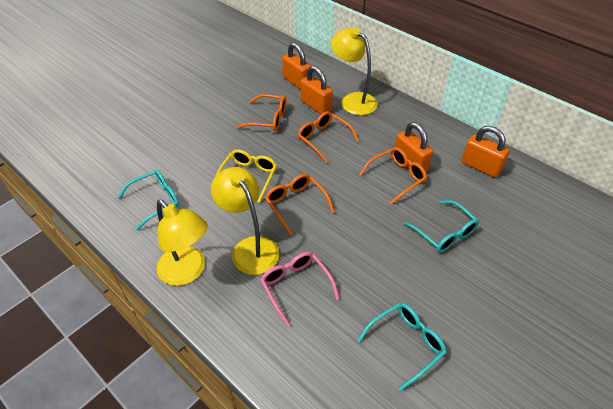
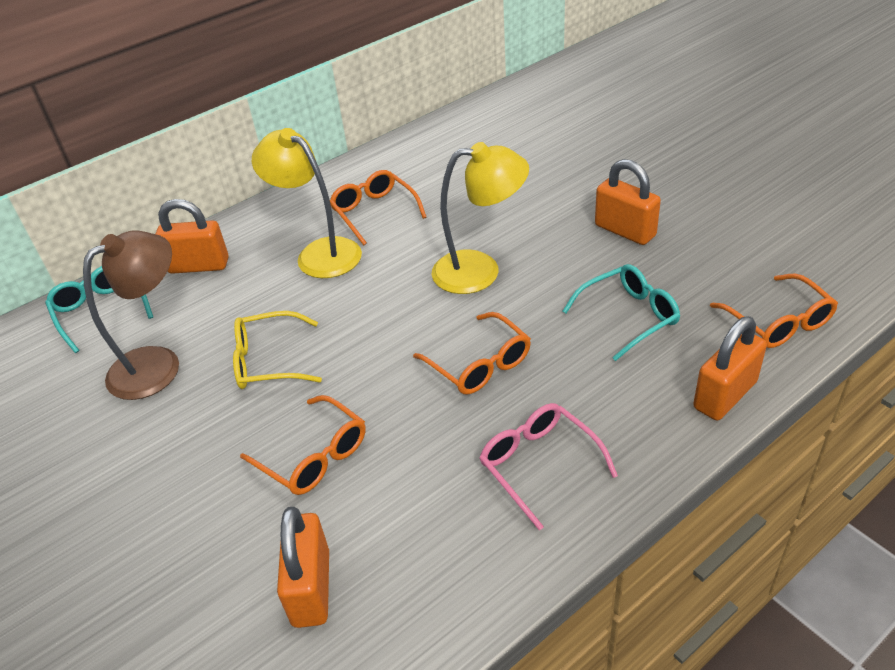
brown lamp: none = 0 -> [83,230,179,400] = 1
turquoise glasses: [117,170,179,230] [357,303,447,391] [403,200,479,253] = 3 -> [45,266,153,353] [562,264,680,361] = 2
yellow lamp: [157,200,208,286] [211,167,280,275] [331,28,378,115] = 3 -> [252,128,362,278] [432,142,529,294] = 2

